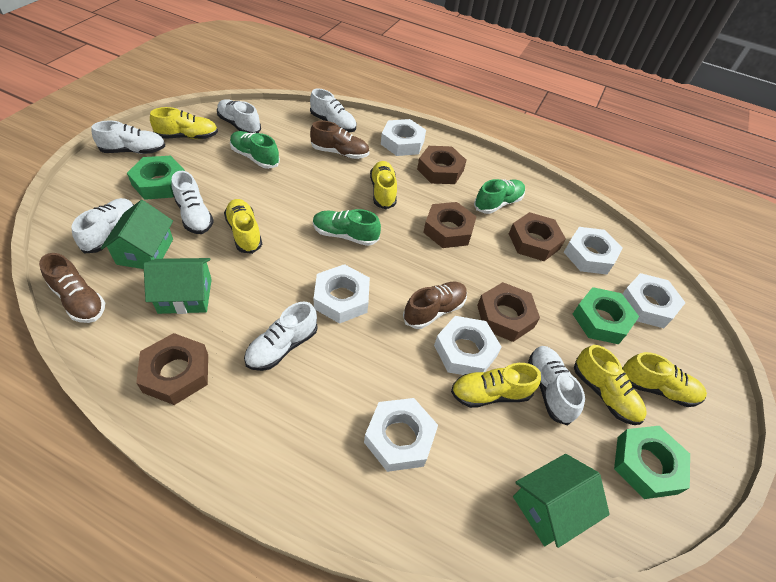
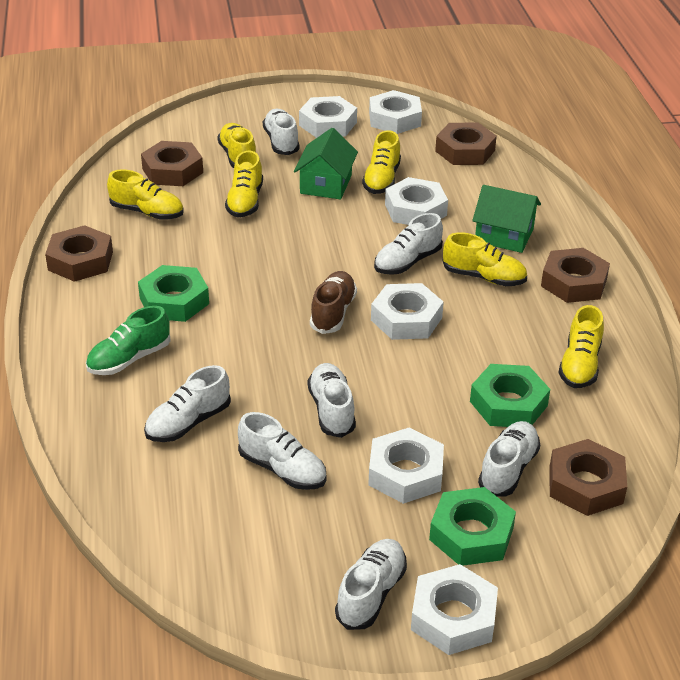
brown shoe: [39,253,105,323] [310,121,369,159] [403,282,467,329] = 3 -> [310,271,357,334] = 1
green house: [101,200,173,269] [143,258,212,314] [513,454,610,548] = 3 -> [294,128,358,200] [472,185,541,253] = 2
green shoe: [230,131,280,169] [313,209,381,246] [474,179,525,214] = 3 -> [86,306,171,375] = 1

